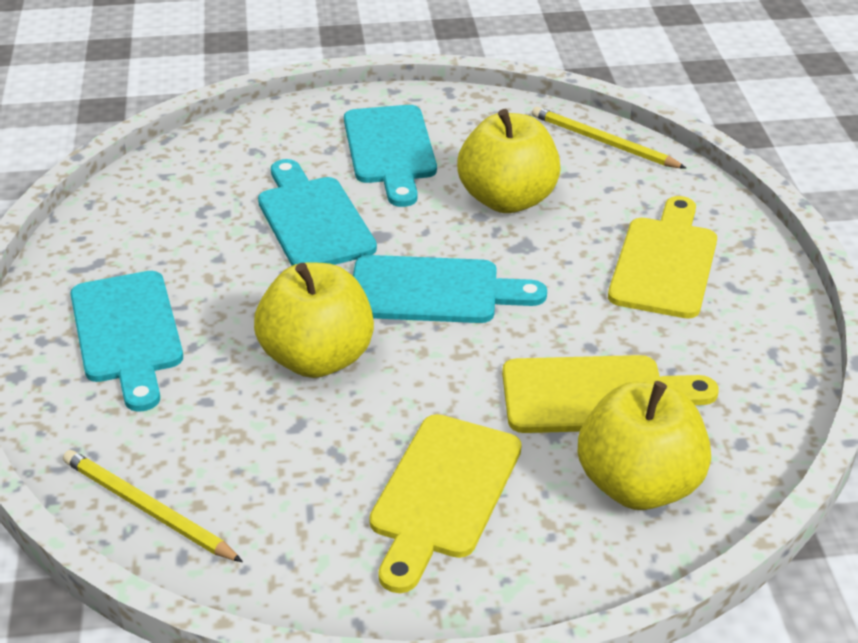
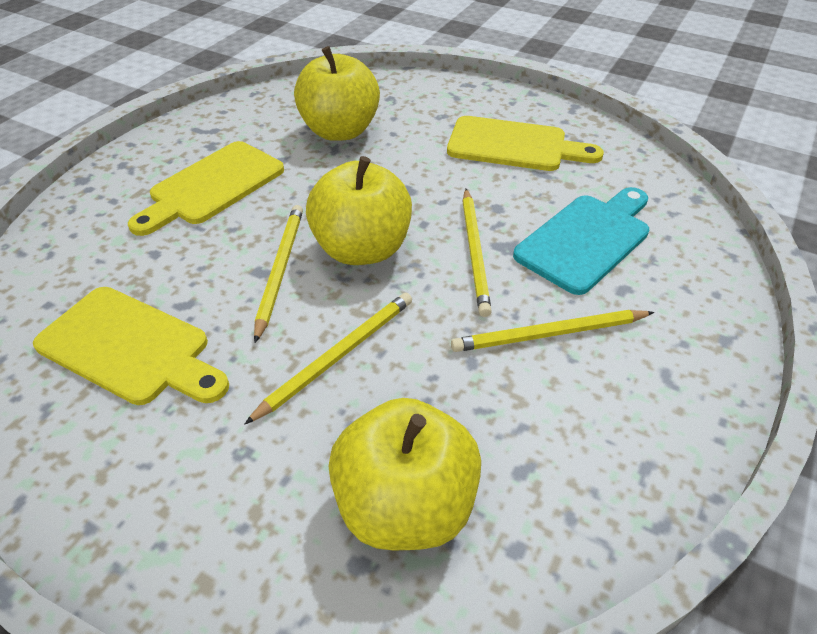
turquoise cutting board: [70,271,183,412] [258,159,377,266] [344,105,437,207] [353,255,547,323] = 4 -> [513,187,649,295] = 1
yellow pencil: [63,450,243,562] [532,107,686,168] = 2 -> [244,293,412,425] [254,205,303,343] [451,310,654,352] [462,189,492,317] = 4

